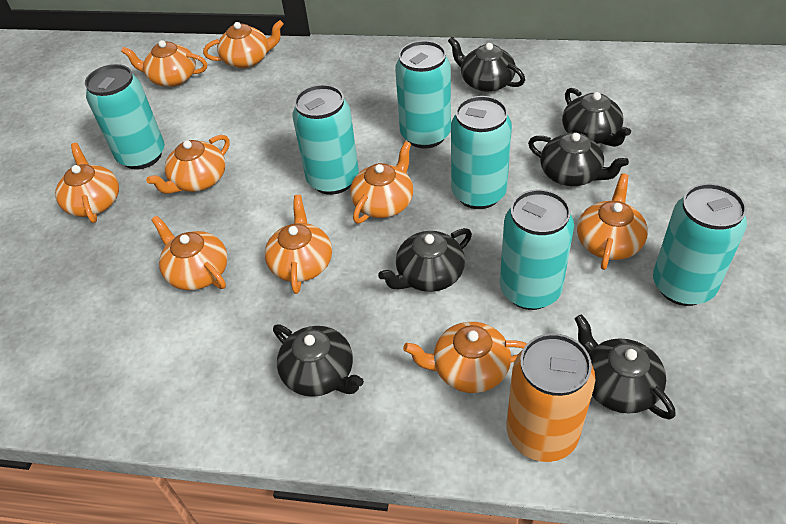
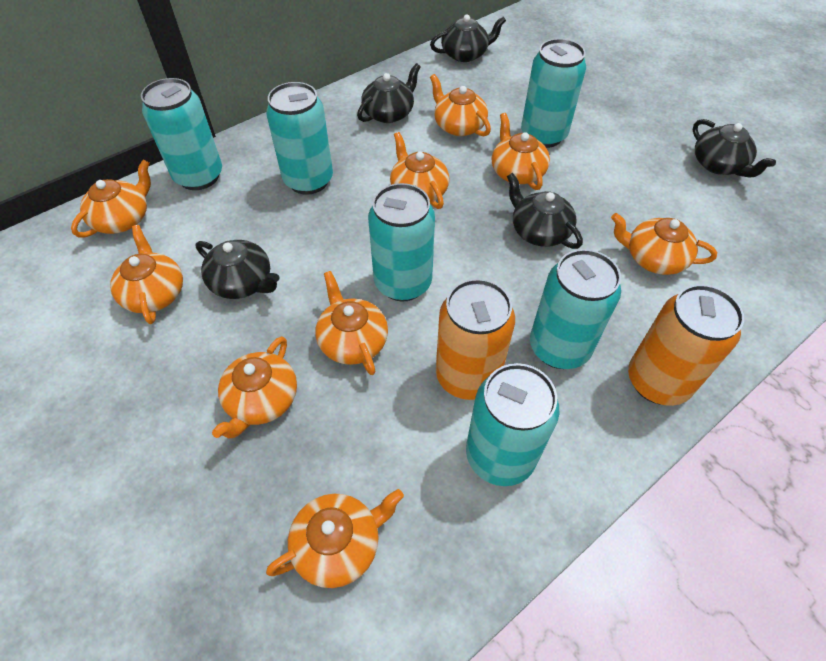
black teapot: [273,324,364,397] [378,228,472,292] [448,37,525,92] [528,132,629,186] [562,88,631,147] [574,314,675,419] = 6 -> [196,240,280,299] [357,63,421,123] [430,15,506,62] [507,173,583,249] [693,119,776,178] = 5
orange can: [507,333,595,462] = 1 -> [436,279,515,400] [628,284,744,406] = 2

